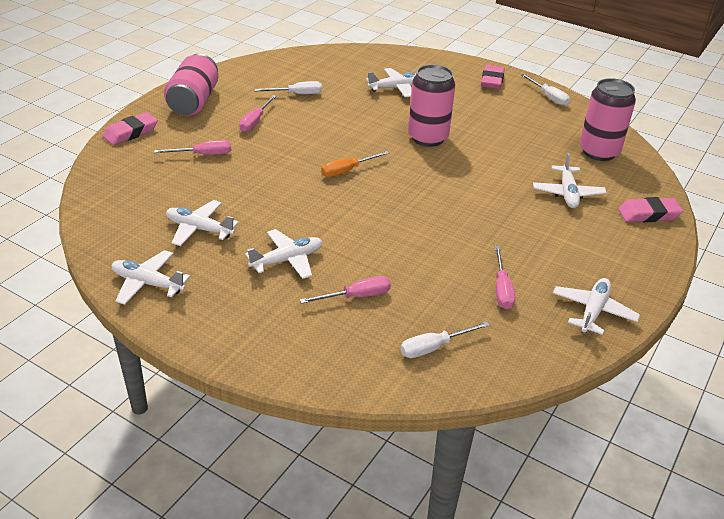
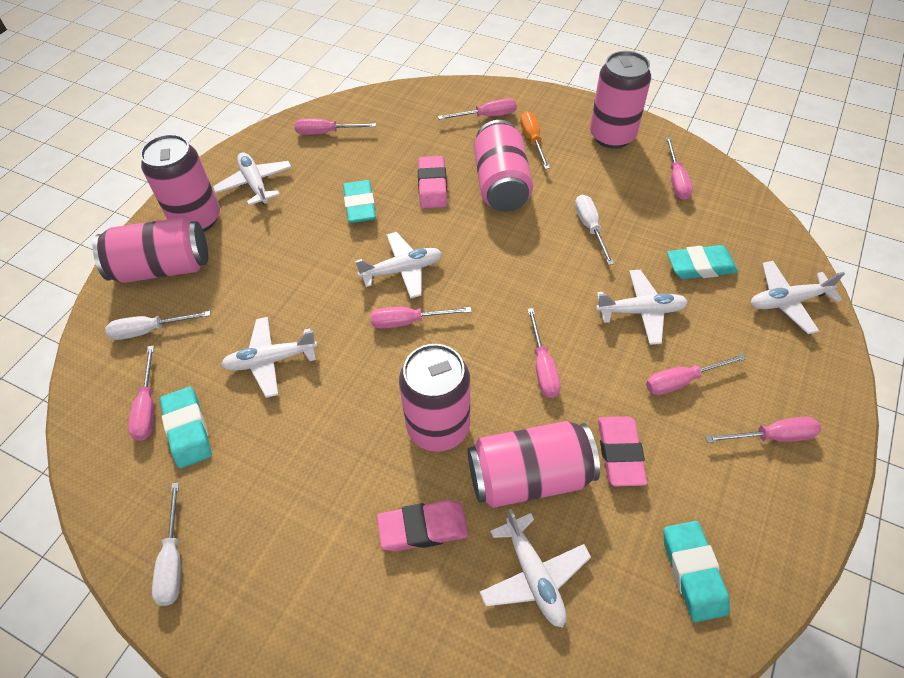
pink can: [164,54,218,116] [408,65,455,147] [580,78,636,161] = 3 -> [93,217,208,283] [140,134,220,232] [399,344,470,452] [468,421,600,508] [474,120,533,212] [590,51,651,149] = 6
pink screwdriver: [154,140,231,155] [239,95,276,132] [300,276,391,304] [495,246,515,309] = 4 -> [128,346,154,441] [295,119,376,135] [371,307,472,329] [438,98,517,120] [527,308,561,398] [646,354,746,395] [665,137,693,200] [705,417,821,443] = 8
turquoise eraser: none = 0 -> [160,387,212,468] [343,180,376,223] [663,521,730,622] [667,245,738,279] = 4

